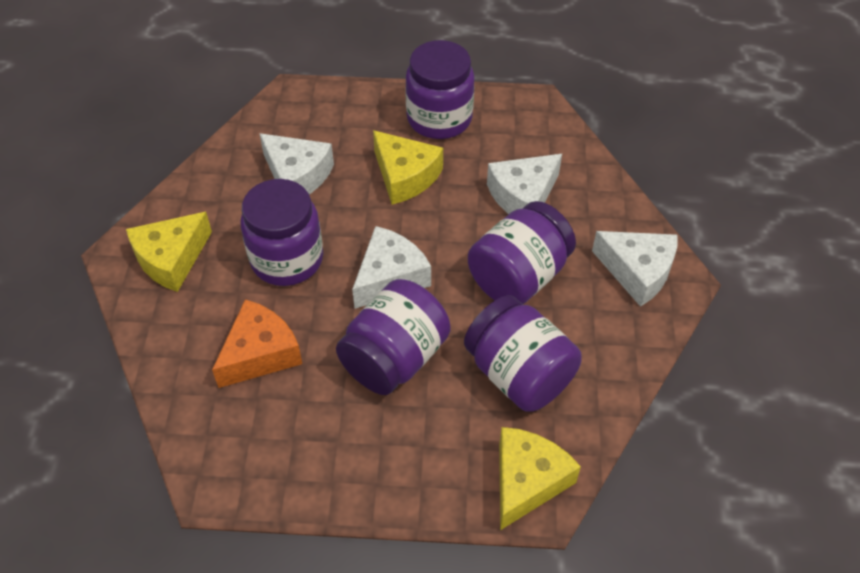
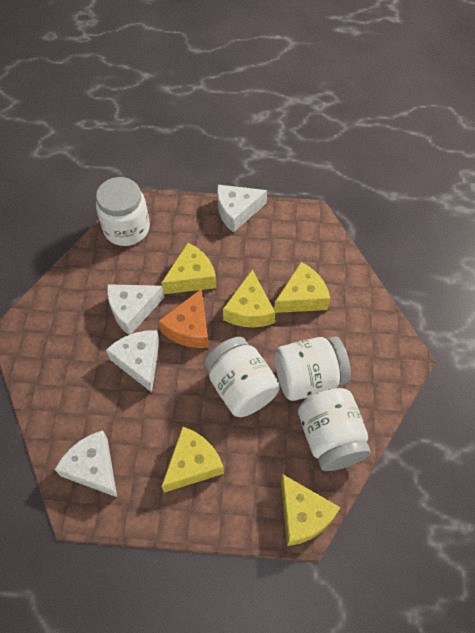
purple jar: [240,179,323,286] [336,279,451,395] [405,40,475,139] [464,295,582,412] [468,201,576,304] = 5 -> none = 0
white jar: none = 0 -> [96,177,150,246] [204,337,280,417] [275,336,351,401] [298,388,371,471] = 4
yellow cheese: [126,212,212,292] [373,130,443,205] [499,427,581,530] = 3 -> [161,243,216,294] [161,426,224,493] [223,270,275,328] [274,262,330,313] [281,474,341,546] = 5

